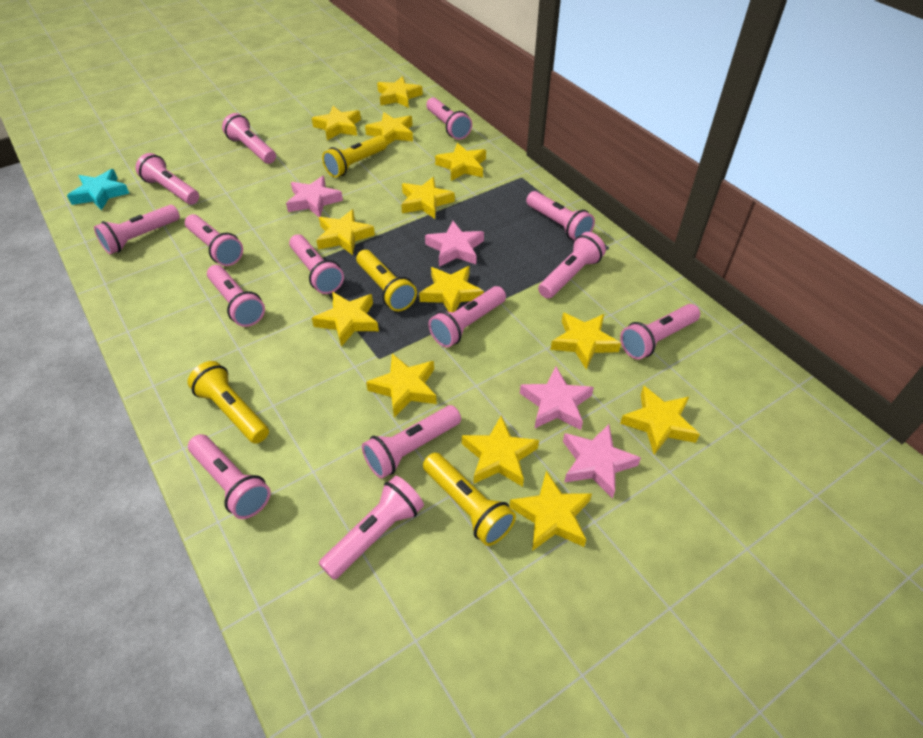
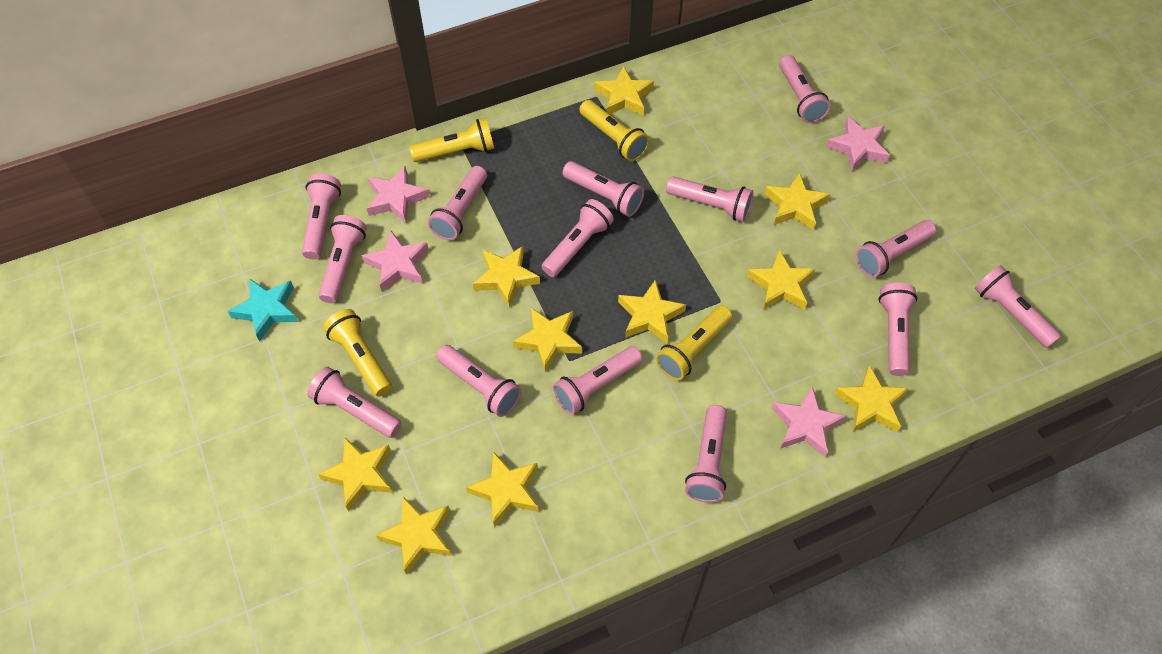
yellow star: [312,106,361,140] [312,292,379,347] [316,209,375,255] [365,112,413,145] [366,354,437,418] [377,76,423,108] [401,177,455,219] [419,266,484,312] [435,143,486,181] [462,415,539,487] [509,471,592,551] [551,313,621,370] [620,386,700,455] = 13 -> [318,437,392,511] [376,496,452,575] [466,451,539,527] [473,246,540,307] [513,308,582,372] [594,66,654,116] [618,279,686,343] [747,249,815,310] [764,172,830,230] [834,365,909,432] = 10

